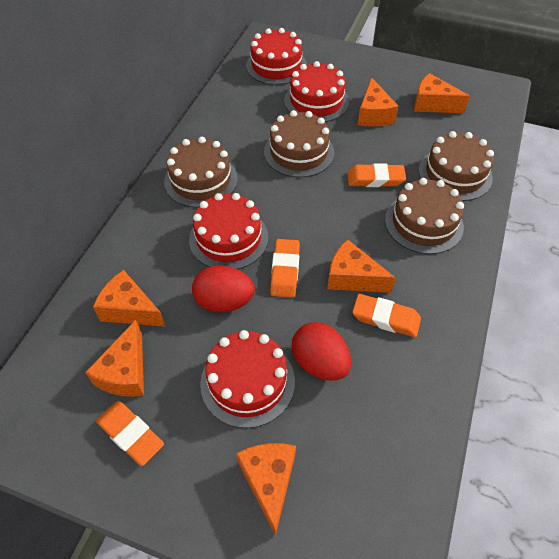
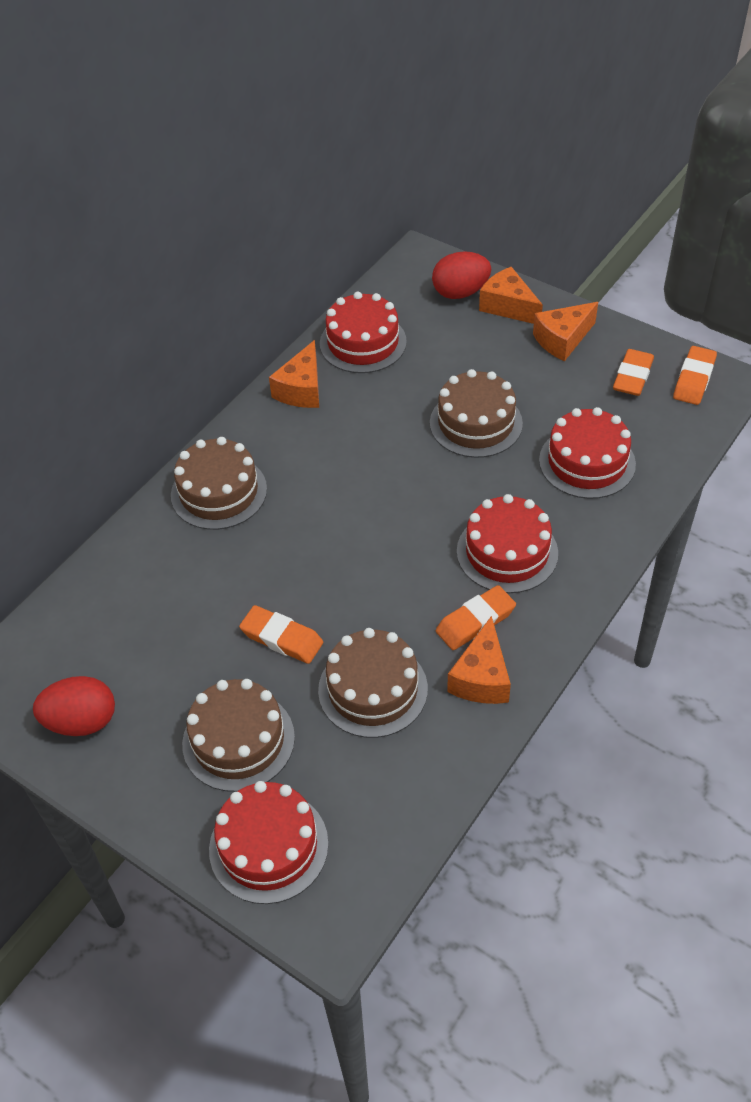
orange cheese: [85,320,144,397] [93,270,166,327] [236,443,296,536] [327,239,396,293] [358,77,399,127] [414,73,470,113] = 6 -> [269,340,319,408] [447,616,511,704] [479,267,543,324] [533,302,598,361] = 4

